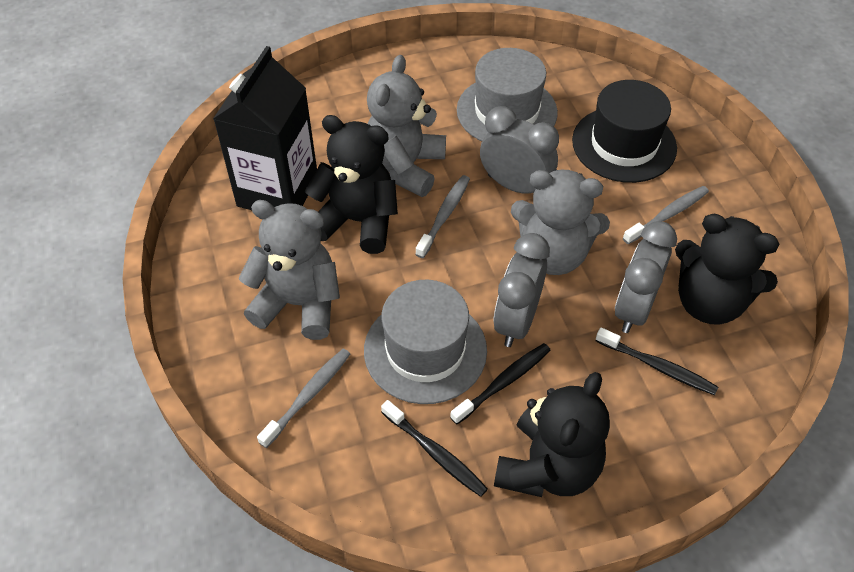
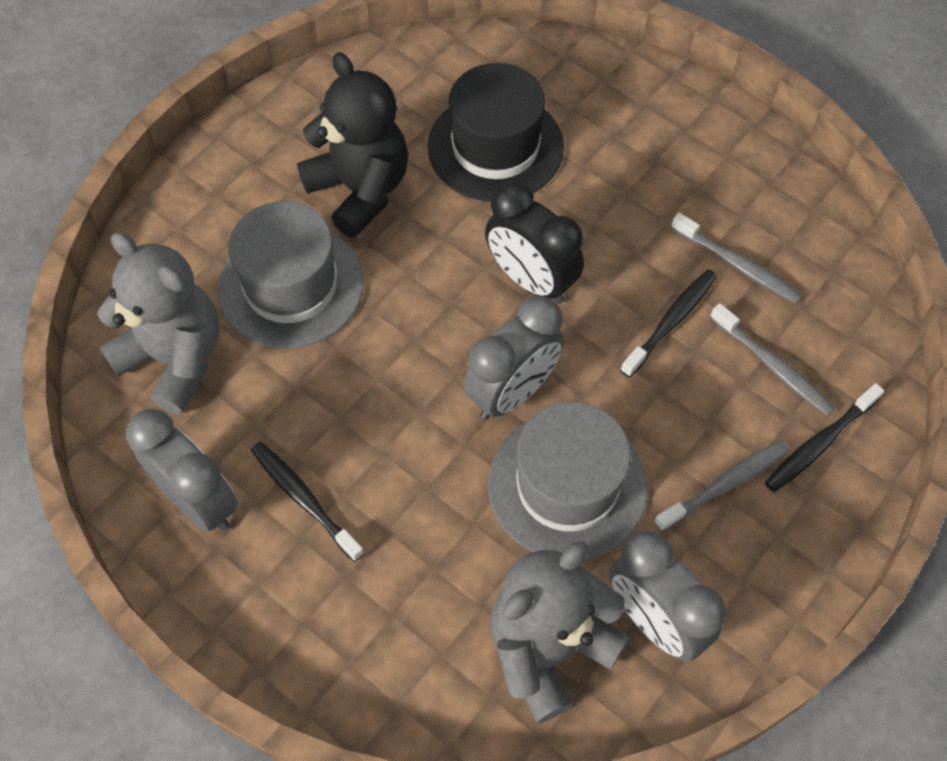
black carton: [213,46,317,210] = 1 -> none = 0
black clock: none = 0 -> [485,181,584,304] = 1
black teddy bear: [305,115,398,254] [494,372,610,497] [675,214,779,325] = 3 -> [297,52,408,238] = 1
grey teddy bear: [238,200,340,340] [367,55,446,197] [511,169,610,275] = 3 -> [97,232,219,414] [490,542,629,723] = 2

